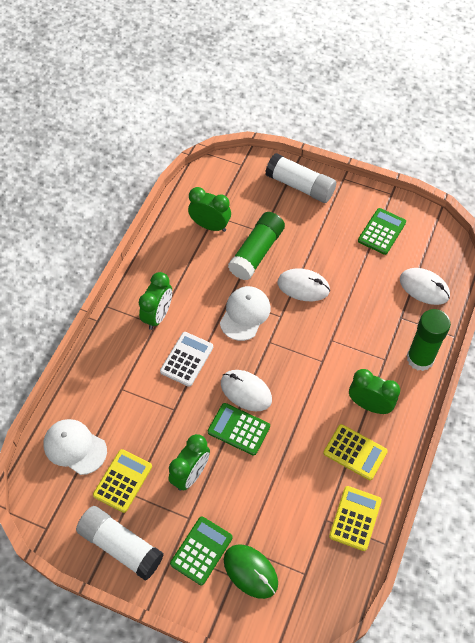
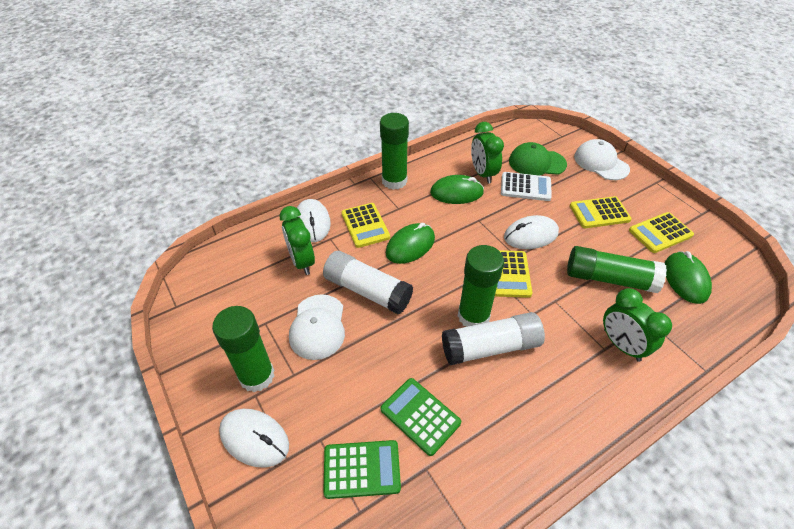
green calculator: [170,516,233,585] [208,403,270,456] [358,208,406,255] = 3 -> [323,440,401,499] [381,378,461,456] = 2
green cap: none = 0 -> [509,142,567,175] = 1
green clock: [139,272,172,330] [168,434,210,491] [188,187,231,232] [349,369,400,414] = 4 -> [280,206,315,275] [471,122,504,184] [603,288,672,362] = 3
green glue stick: [228,212,285,280] [407,309,451,371] = 2 -> [212,306,274,392] [380,113,409,190] [458,245,504,327] [567,246,667,293] = 4
green mouse: [224,544,278,599] = 1 -> [386,223,435,264] [430,175,484,204] [665,251,712,304] = 3
yellow calculator: [93,449,152,513] [323,424,388,480] [329,486,382,551] = 3 -> [342,203,390,248] [495,250,533,298] [570,196,632,228] [629,212,694,253] = 4

